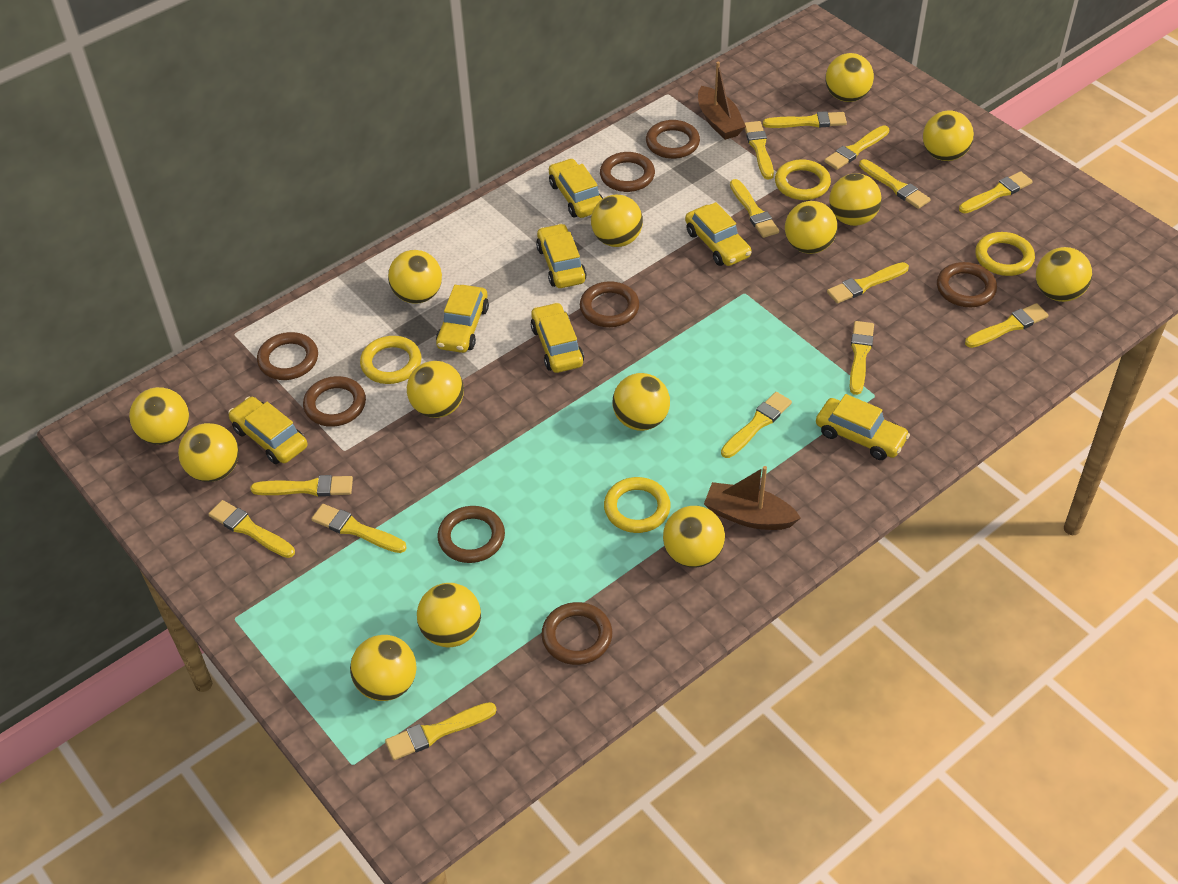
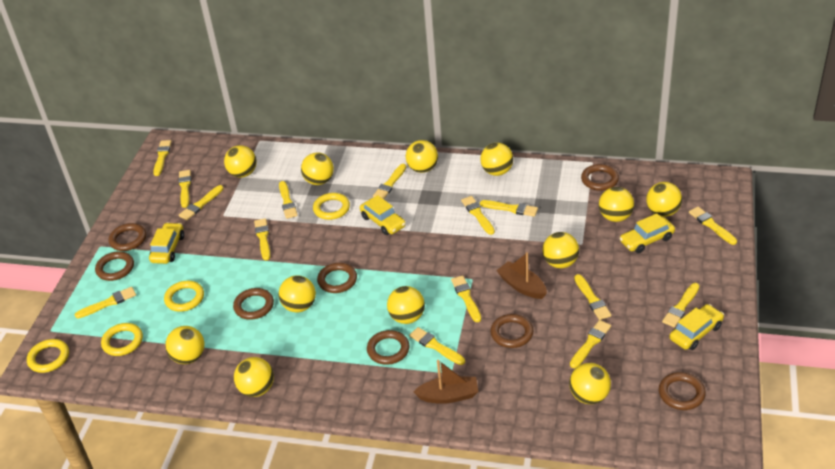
yellow ball: [129,387,189,445] [178,423,239,482] [350,635,417,701] [388,250,442,304] [407,361,464,418] [417,583,481,647] [591,195,643,247] [613,373,670,431] [663,506,725,568] [785,201,838,254] [826,53,874,102] [829,173,882,226] [923,110,974,161] [1036,247,1092,302] = 14 -> [165,326,204,364] [224,145,257,178] [234,357,274,397] [279,276,316,312] [301,153,334,185] [387,286,425,324] [406,140,438,173] [480,143,513,176] [542,232,579,268] [569,363,611,404] [599,187,634,222] [646,182,682,217] = 12
yellow brush: [208,500,295,558] [250,475,353,497] [311,504,407,553] [385,702,497,760] [721,392,792,458] [730,179,779,238] [745,121,774,180] [763,111,847,128] [824,125,889,170] [827,262,909,304] [850,321,874,395] [859,159,931,209] [959,171,1033,213] [965,303,1048,348] = 14 -> [75,287,136,318] [153,140,172,176] [178,170,191,208] [179,185,223,220] [254,218,270,260] [279,181,298,219] [373,164,406,199] [409,327,465,365] [451,275,481,322] [461,196,495,235] [480,200,538,217] [570,320,611,368] [574,274,612,320] [662,283,700,327] [689,207,737,245] = 15
yellow car: [228,397,307,464] [436,285,489,353] [531,302,584,373] [536,223,587,288] [549,158,603,218] [685,202,752,266] [816,394,910,460] = 7 -> [149,222,184,264] [360,195,406,235] [619,213,675,253] [669,304,724,350] = 4

